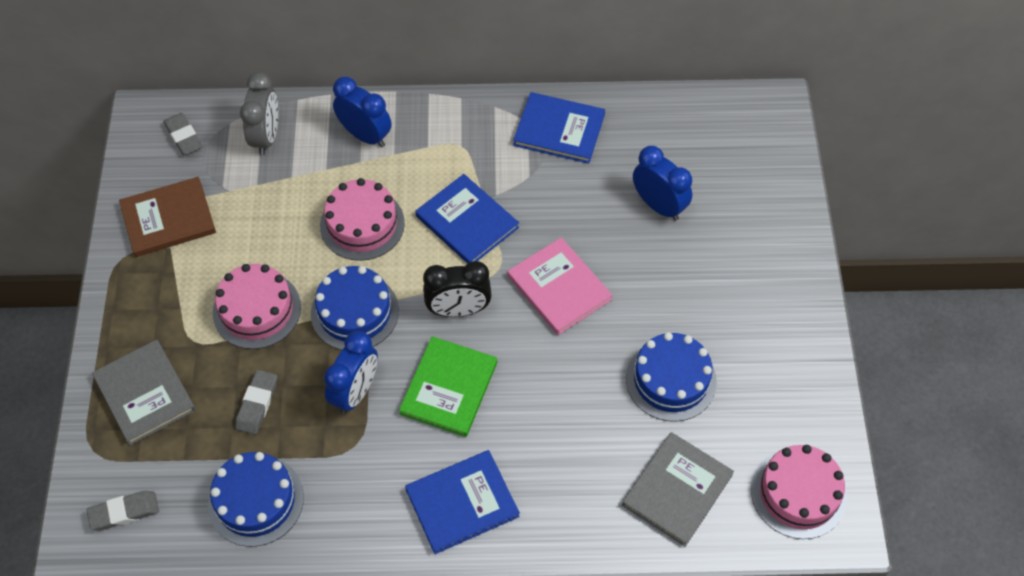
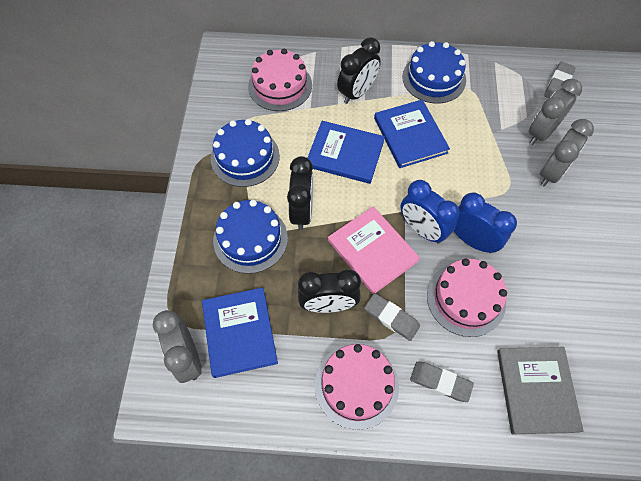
black clock: [423,261,492,317] = 1 -> [287,156,313,230] [298,269,361,313] [337,37,381,104] = 3
blue clock: [324,331,378,414] [333,76,392,148] [633,146,692,221] = 3 -> [400,180,459,244] [454,192,517,253] = 2
brown book: [119,177,216,257] = 1 -> none = 0
green book: [399,336,497,437] = 1 -> none = 0
grey book: [92,340,196,445] [622,432,734,547] = 2 -> [497,347,584,434] = 1
grey clock: [240,72,278,156] = 1 -> [153,310,202,383] [529,79,582,145] [540,119,594,186] = 3

